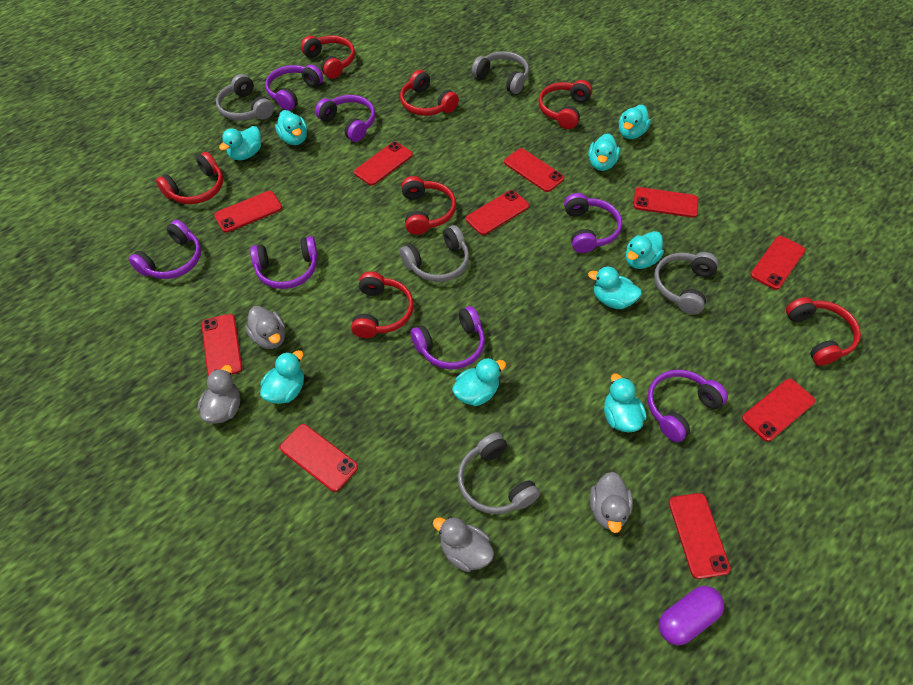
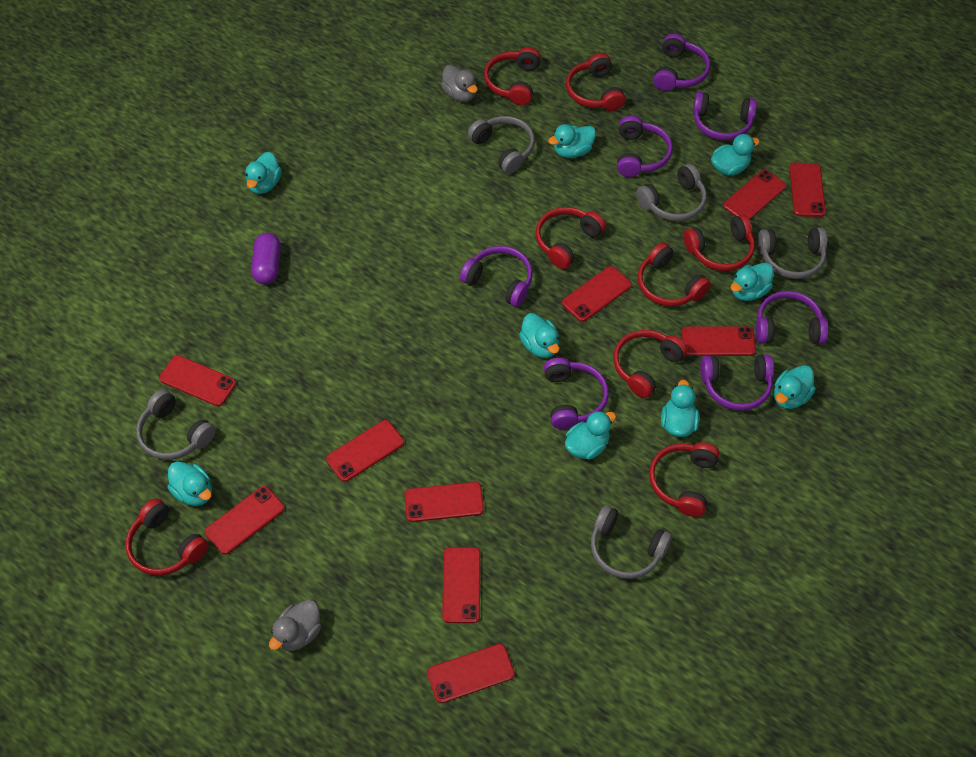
grey duck: [197,365,240,424] [245,306,285,349] [433,517,494,572] [590,472,633,533] = 4 -> [269,600,321,651] [441,65,478,102] = 2
red headphones: [156,152,223,204] [301,36,355,79] [351,271,414,338] [400,70,459,116] [401,176,456,235] [538,80,592,129] [786,297,861,366] = 7 -> [125,499,208,576] [484,47,541,105] [536,207,606,269] [566,53,626,111] [614,330,688,398] [637,242,711,306] [649,442,720,517] [684,215,755,271] = 8

